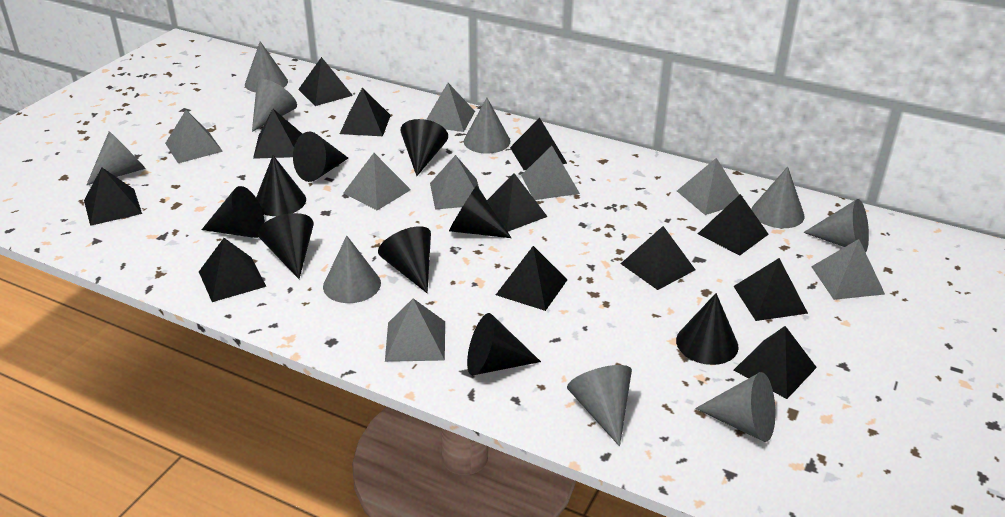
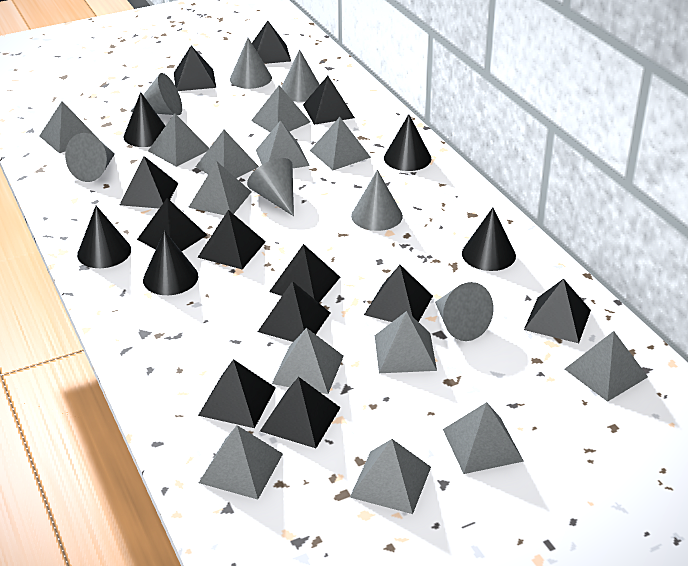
black cone: [202,186,265,238] [256,155,306,216] [258,213,314,279] [293,131,348,182] [378,226,431,293] [400,119,448,176] [449,186,511,238] [467,313,541,375] [676,293,739,365] = 9 -> [77,206,131,268] [124,92,165,147] [143,230,198,295] [384,114,431,171] [462,208,516,271] = 5
grey cone: [86,131,146,185] [245,41,288,92] [252,79,297,132] [323,236,381,303] [464,97,510,154] [567,365,632,446] [695,372,775,442] [751,167,805,228] [803,199,869,253] = 9 -> [65,133,115,182] [130,73,182,115] [230,38,272,89] [247,158,294,216] [281,49,320,102] [351,170,403,231] [435,282,493,341] = 7
grey pyramid: [165,110,223,163] [344,153,411,210] [385,298,445,362] [426,83,475,132] [430,155,479,210] [521,146,580,200] [677,158,739,215] [811,239,885,300] = 8 -> [40,101,99,153] [148,113,209,167] [188,161,251,215] [196,130,259,178] [199,425,283,500] [251,86,310,132] [256,120,310,168] [272,328,344,394] [310,117,371,170] [350,439,431,514] [375,311,437,373] [443,402,524,474] [565,331,648,402] = 13

